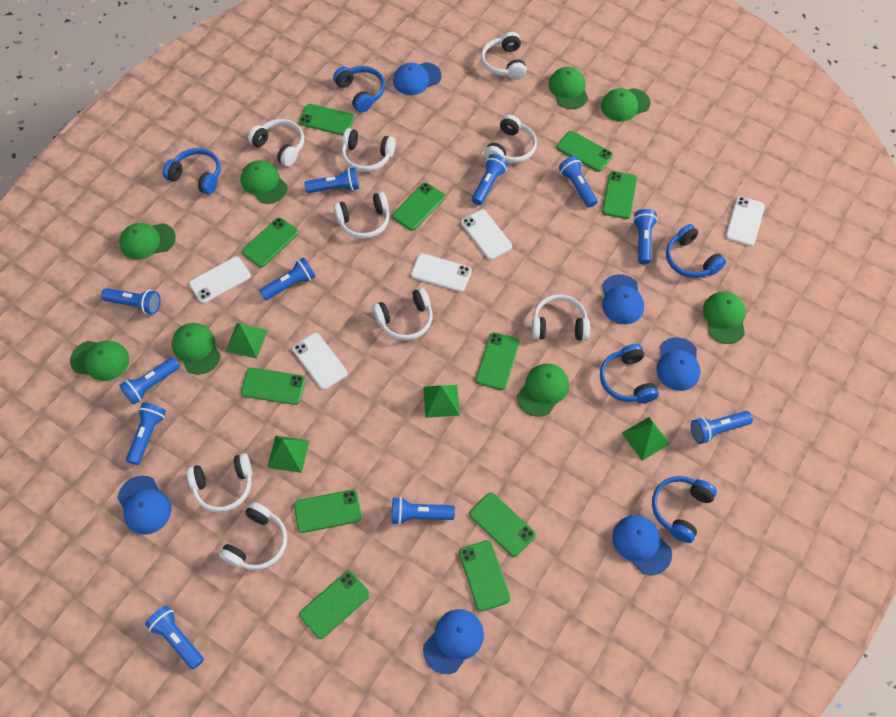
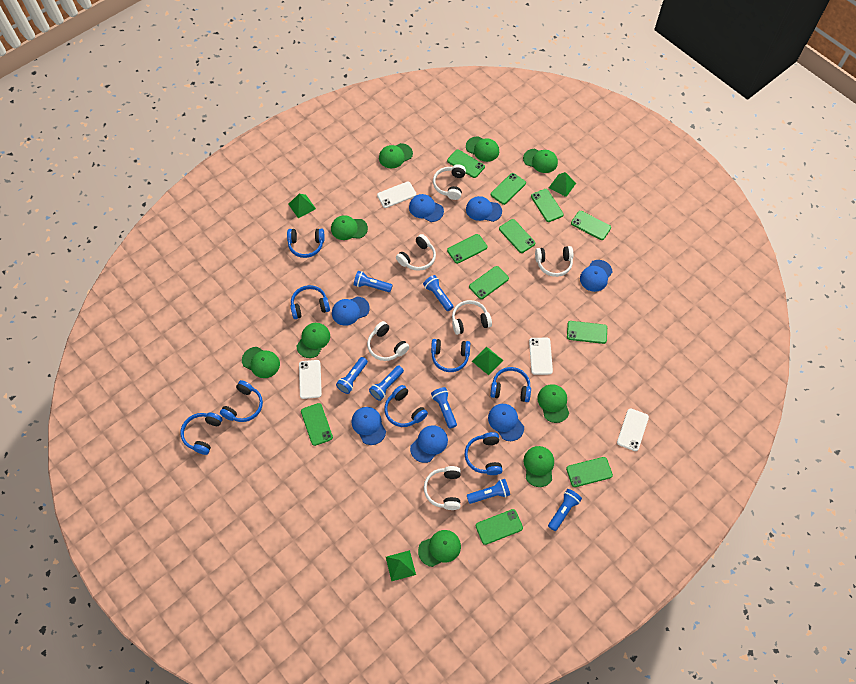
blue cap: [118,476,171,535] [393,62,442,95] [423,609,484,674] [602,274,644,324] [612,515,672,575] [656,337,700,391] = 6 -> [332,296,370,326] [352,407,386,445] [409,194,444,222] [410,425,448,463] [466,196,502,222] [488,404,524,441] [580,260,613,292] = 7
blue flashlight: [101,288,160,314] [119,357,180,405] [126,402,166,465] [145,605,204,669] [259,257,316,300] [305,167,359,193] [392,497,455,525] [472,154,508,205] [559,156,597,208] [633,209,658,265] [691,411,753,444] = 11 -> [336,357,368,394] [354,271,392,292] [369,365,404,401] [423,275,454,311] [431,387,457,429] [467,479,510,504] [548,489,582,531] = 7
blue headphones: [163,148,221,194] [333,66,385,112] [600,344,659,404] [652,476,717,543] [666,224,726,278] = 5 -> [180,413,222,455] [220,380,263,422] [287,228,325,258] [290,285,330,319] [384,385,428,427] [431,339,470,372] [465,432,503,475] [490,367,531,402] = 8
green cap: [70,340,129,381] [119,223,176,260] [172,323,221,375] [241,160,287,204] [517,363,569,417] [549,67,588,109] [601,88,651,121] [703,291,746,344] = 8 -> [242,347,280,378] [297,323,330,358] [331,215,368,240] [379,143,413,168] [418,530,461,567] [466,136,499,162] [523,149,558,173] [523,446,554,487] [537,384,569,423] = 9
white headphones: [187,453,252,512] [219,502,287,570] [248,119,304,166] [333,192,389,239] [342,128,396,172] [372,288,433,340] [481,32,527,80] [484,115,537,163] [532,294,590,341] = 9 -> [367,321,409,361] [396,234,436,271] [424,466,461,510] [433,164,466,200] [452,300,492,335] [535,246,573,277] = 6
white phone: [189,257,251,303] [292,333,347,390] [411,253,472,292] [461,209,512,260] [725,196,765,246] = 5 -> [299,360,322,399] [377,182,416,208] [529,338,553,375] [617,408,649,451] = 4

